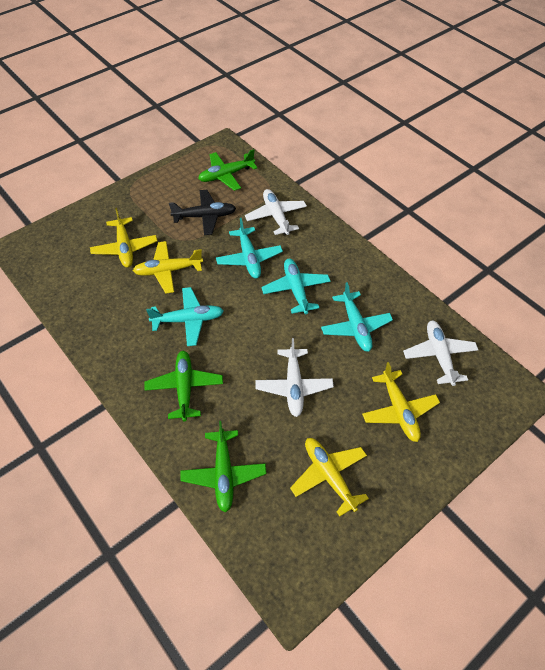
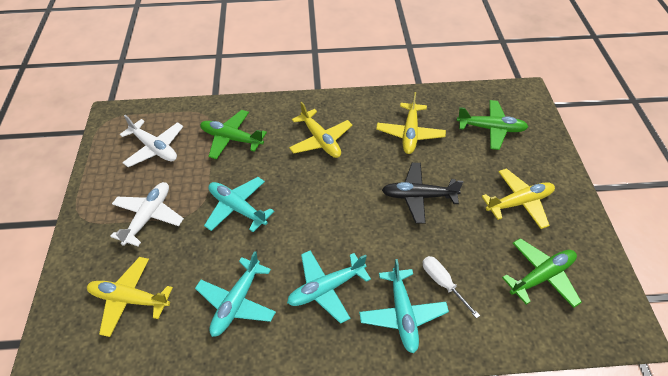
white plane: [245,189,307,235] [255,338,334,417] [403,321,478,386] = 3 -> [110,182,184,246] [120,115,183,167] = 2
white screwdriver: none = 0 -> [422,256,480,319] = 1

